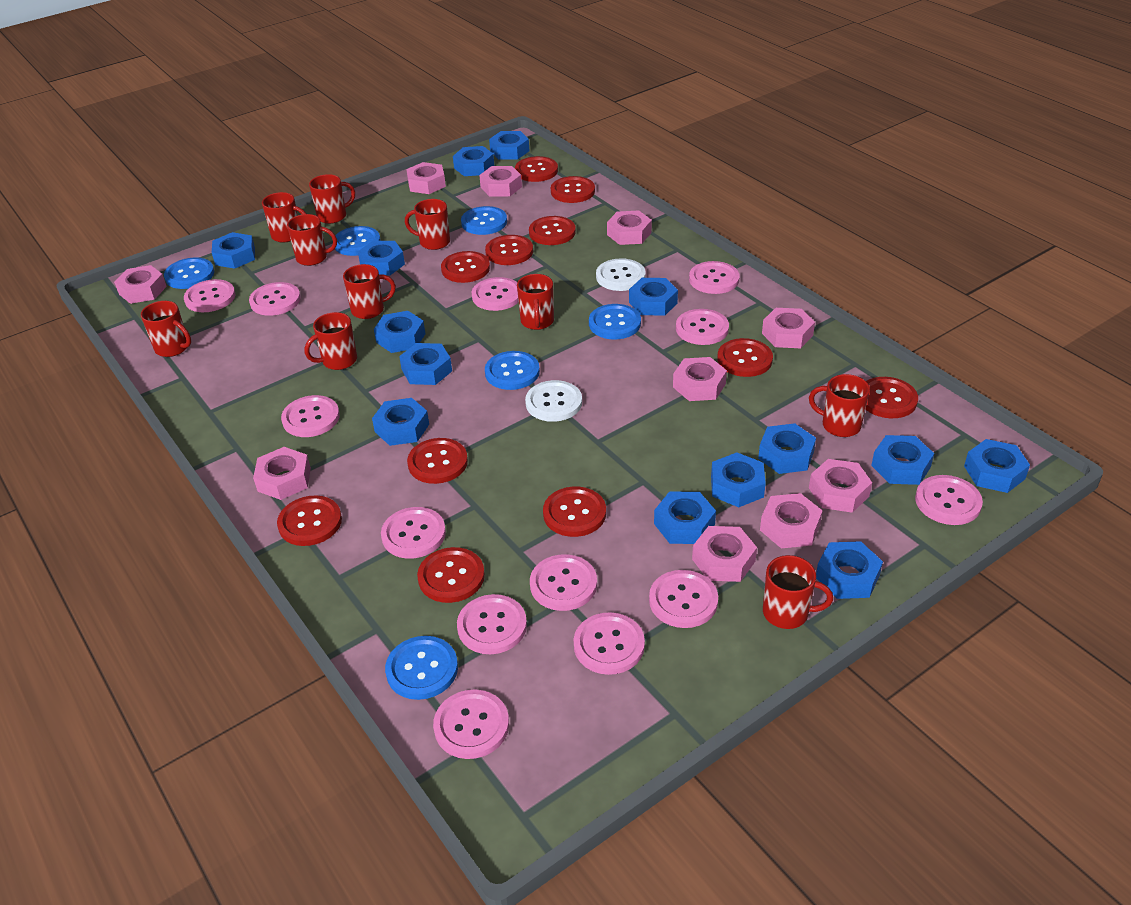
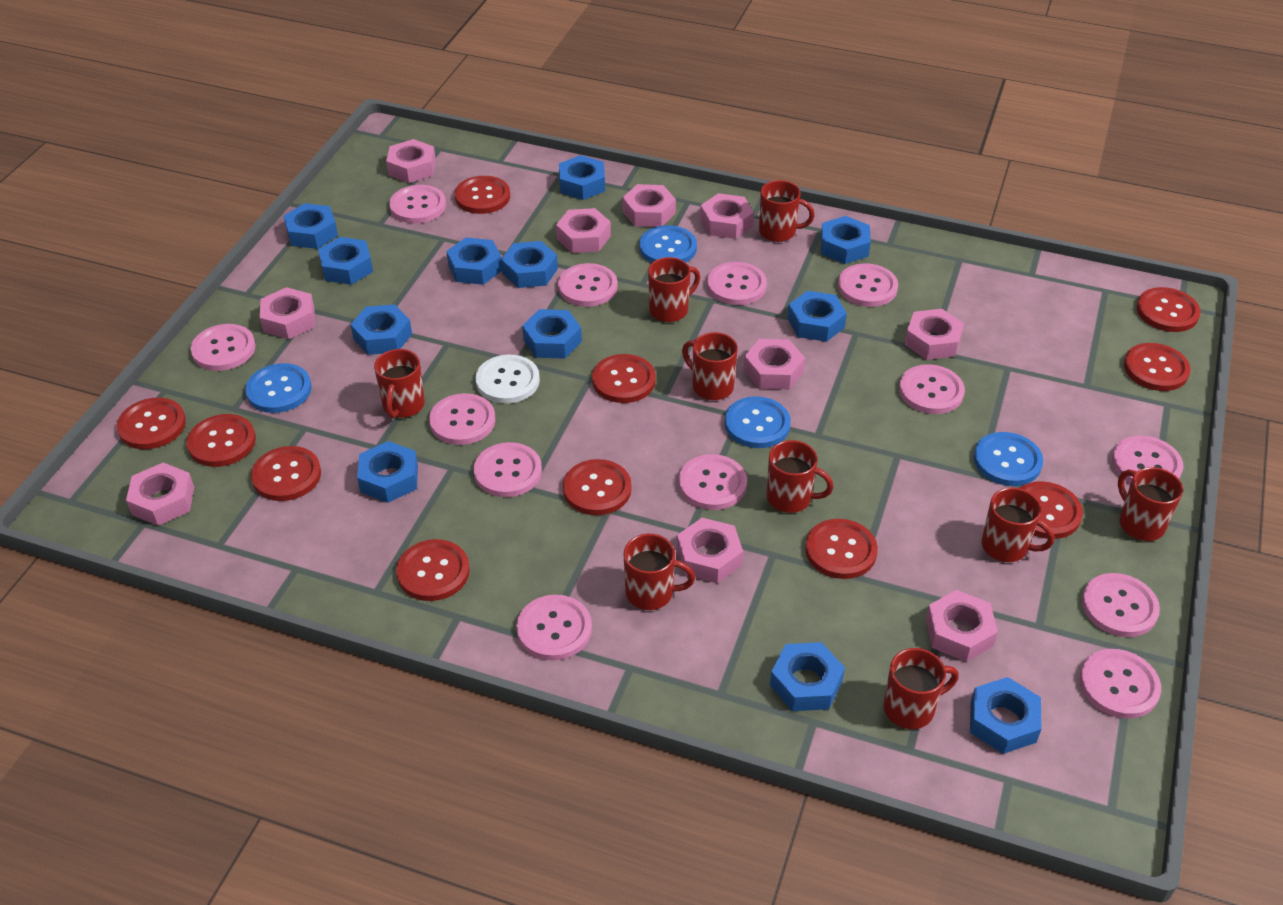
blue button: [164,257,214,289] [335,226,381,256] [385,636,458,700] [461,206,507,235] [485,351,540,390] [589,304,641,339] = 6 -> [245,363,312,413] [639,225,697,263] [725,396,791,448] [974,432,1043,486] = 4
blue nut: [212,232,255,269] [358,241,405,275] [372,398,429,446] [374,311,425,353] [399,343,452,385] [453,146,494,176] [489,131,529,159] [629,278,678,316] [654,491,716,544] [711,453,766,507] [758,423,816,474] [816,541,883,599] [871,435,934,485] [964,439,1030,493] = 14 -> [283,203,338,249] [318,237,373,285] [351,304,412,355] [357,441,418,503] [446,238,502,285] [501,241,558,288] [522,309,582,359] [559,155,605,200] [770,642,845,711] [788,291,847,342] [821,216,871,264] [970,677,1042,754] = 12
red mug: [141,301,191,357] [262,192,306,243] [287,214,337,266] [305,312,357,370] [309,174,355,224] [343,264,396,319] [405,199,450,250] [517,274,554,330] [763,555,833,629] [809,374,870,437] = 10 -> [374,349,425,419] [624,534,695,610] [648,257,700,322] [682,332,738,400] [759,180,815,242] [767,440,834,513] [883,648,959,729] [982,488,1054,562] [1118,467,1183,541] = 9
white button: [525,380,582,422] [596,258,646,291] = 2 -> [475,354,540,404] = 1

